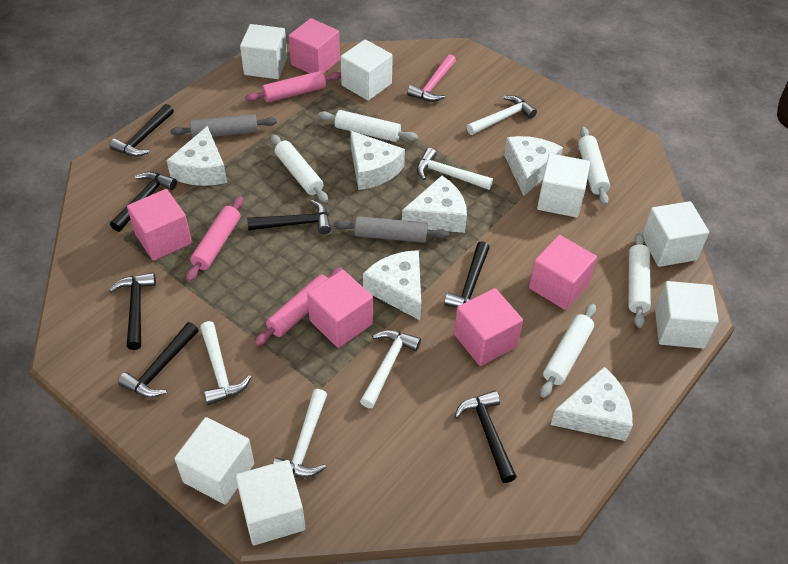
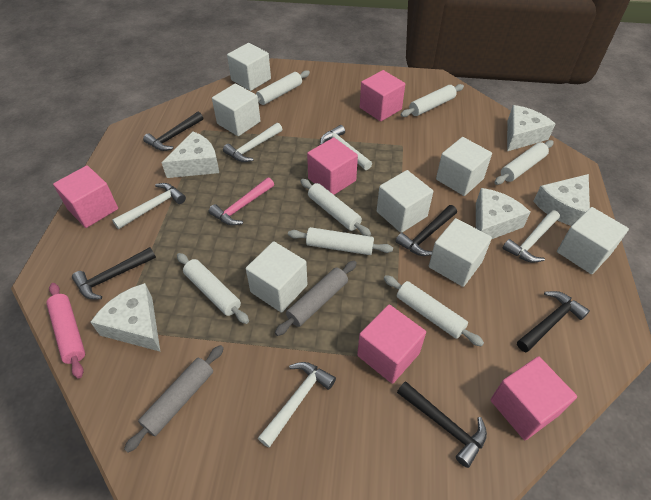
black hammer: [109,273,156,350] [110,104,174,157] [110,172,177,232] [118,322,199,398] [247,200,331,234] [444,241,490,308] [454,390,517,483] = 7 -> [72,247,156,299] [143,112,203,151] [395,205,457,256] [397,381,487,468] [517,291,590,352] = 5
pink rolling pin: [186,196,243,282] [245,71,341,102] [254,267,343,346] = 3 -> [46,283,85,379] = 1
white cheese: [167,126,227,186] [350,131,405,190] [363,250,421,320] [402,176,467,233] [504,136,563,196] [551,367,633,441] = 6 -> [91,283,160,352] [161,131,219,178] [476,188,530,239] [507,105,555,151] [533,174,590,226] = 5
white rolling pin: [271,134,328,203] [318,110,418,142] [540,304,596,398] [578,127,610,205] [628,233,651,328] = 5 -> [177,253,249,324] [256,70,310,105] [288,227,393,255] [300,179,371,236] [384,275,484,347] [401,84,464,117] [494,140,554,185] = 7

